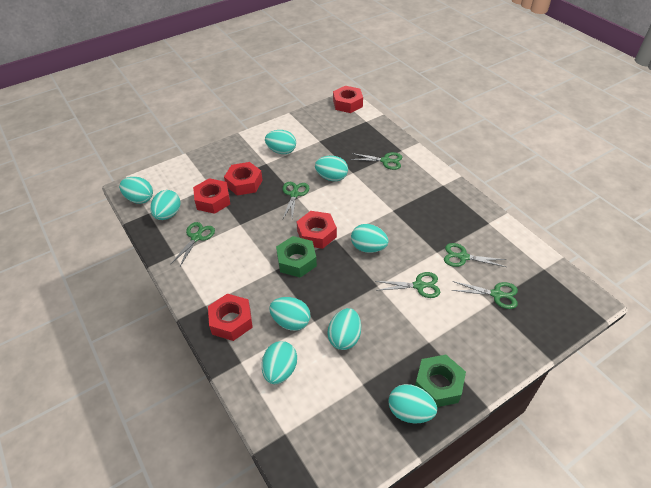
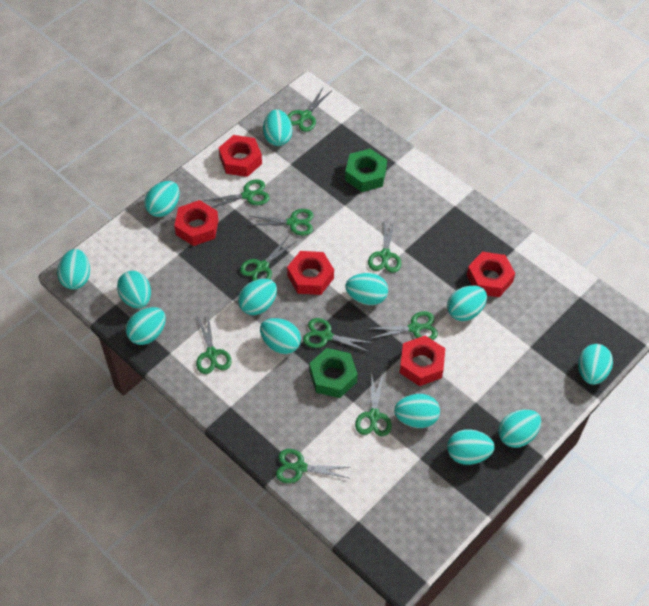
green scissors: [170,222,215,268] [282,182,309,220] [350,152,402,170] [375,272,440,298] [444,243,507,267] [452,281,518,309] = 6 -> [196,315,232,374] [204,179,270,208] [240,237,297,281] [248,209,314,236] [276,449,350,483] [287,88,331,132] [303,318,373,352] [355,372,392,436] [367,311,438,340] [368,219,401,273] = 10
turquoise egg: [119,177,153,204] [150,190,180,220] [262,341,297,384] [265,130,296,154] [269,297,310,331] [315,156,348,181] [327,308,361,350] [351,224,389,253] [388,384,437,424] = 9 -> [57,249,90,290] [117,271,151,309] [126,307,166,345] [144,181,180,217] [238,279,277,315] [260,318,301,354] [263,109,292,146] [345,273,388,305] [394,394,440,428] [447,286,487,321] [447,429,495,465] [498,409,541,448] [578,344,613,385] = 13

